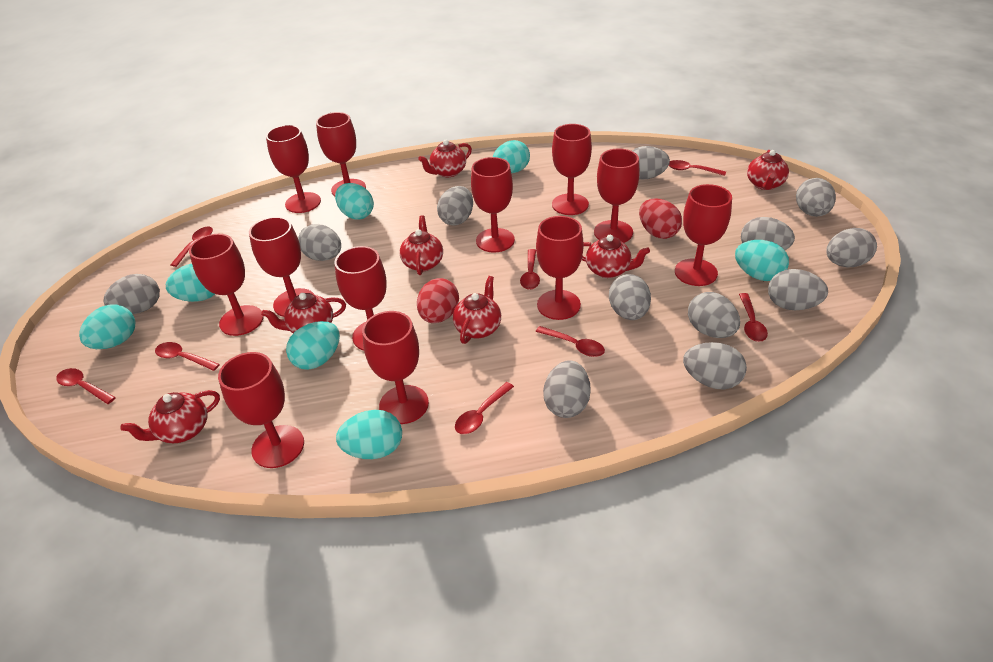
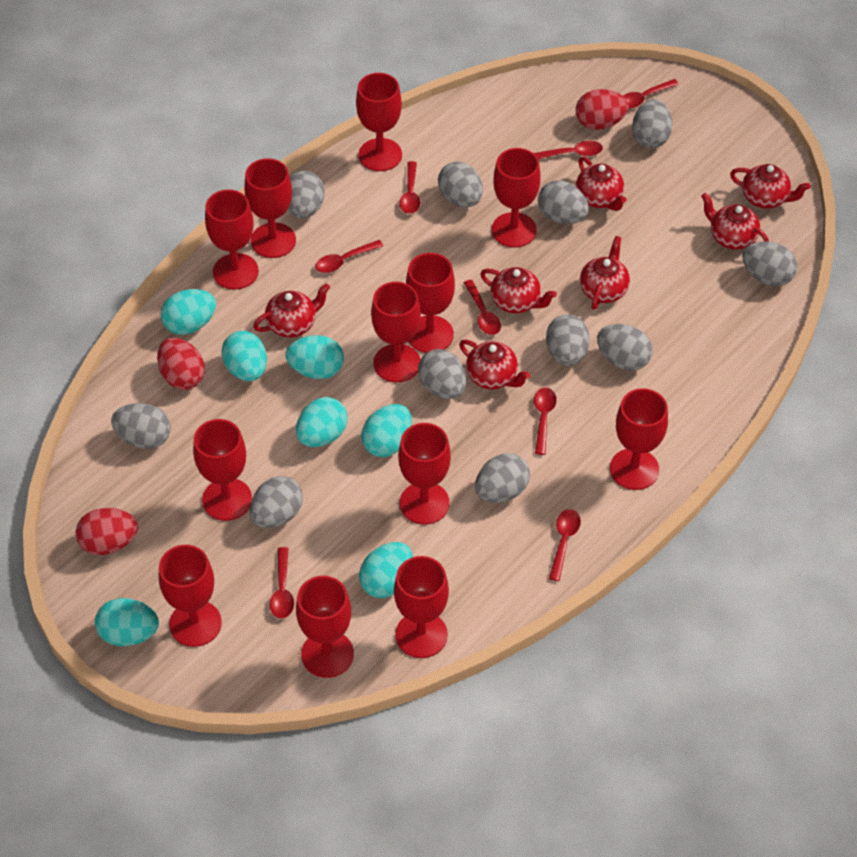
grey egg: [103,274,160,314] [298,224,341,261] [437,186,473,226] [543,360,591,418] [609,274,651,320] [632,146,670,180] [683,342,747,390] [688,292,740,338] [741,217,795,250] [768,269,828,310] [796,178,836,217] [826,228,877,267] = 12 -> [111,403,171,449] [250,476,303,529] [288,171,325,219] [418,349,466,399] [438,162,483,207] [475,453,530,503] [538,180,589,224] [546,314,590,366] [597,324,652,371] [632,99,672,148] [742,241,797,287] = 11
red egg: [417,278,459,323] [639,199,682,239] = 2 -> [76,508,138,555] [157,338,205,390] [576,89,629,130] = 3

